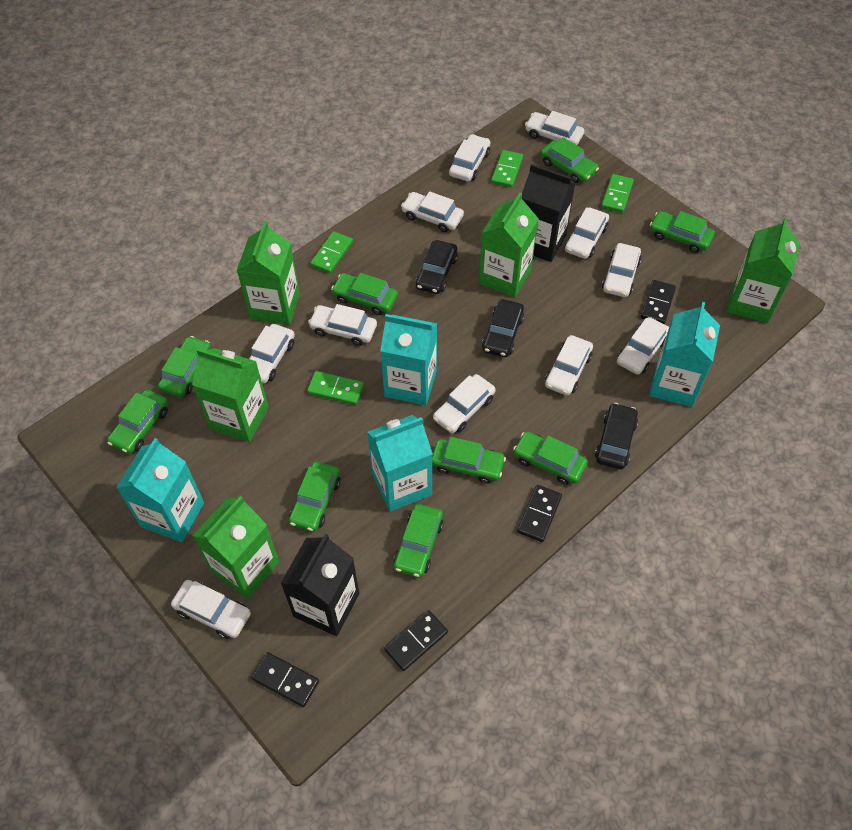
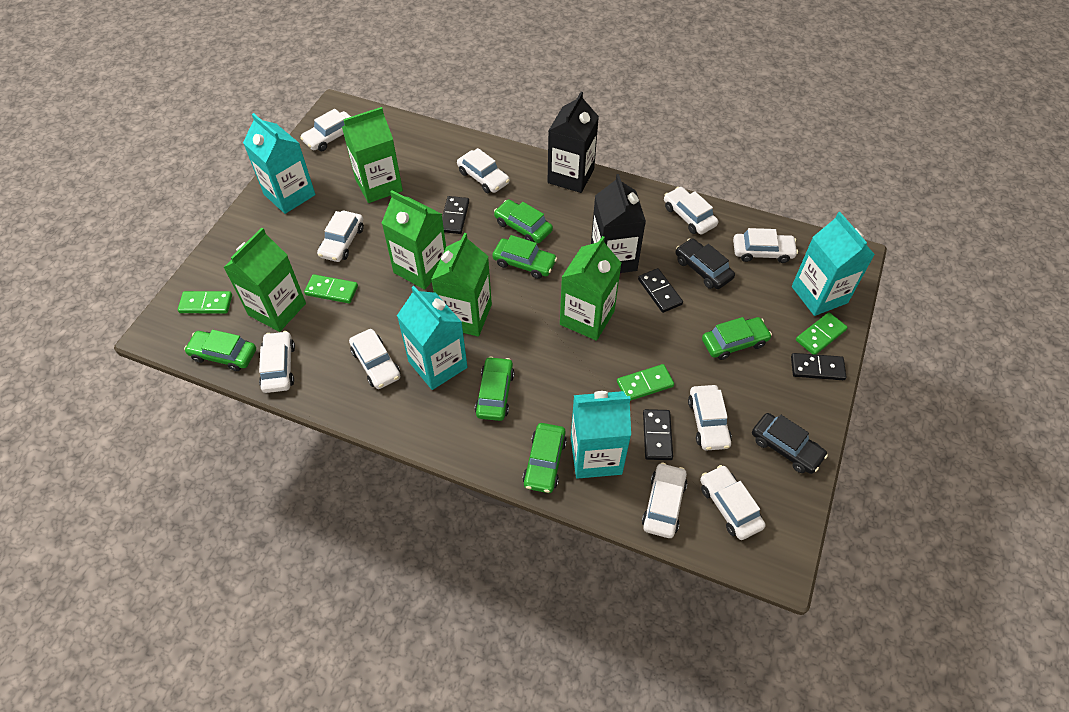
black car: [416,240,458,294] [482,299,524,357] [595,403,638,470] = 3 -> [675,238,735,289] [752,413,828,474] = 2
green car: [107,390,168,454] [158,336,211,397] [289,461,341,532] [331,273,398,315] [394,504,443,577] [432,437,506,484] [513,431,588,485] [540,137,599,183] [650,211,715,253] = 9 -> [184,330,256,371] [475,356,514,421] [492,235,557,279] [494,199,553,243] [523,423,567,493] [702,317,772,360] = 6
white car: [171,580,251,639] [249,324,295,383] [308,304,377,346] [401,191,464,232] [433,374,496,433] [449,134,490,182] [525,111,584,145] [545,335,593,396] [565,207,609,259] [602,243,641,297] [617,317,669,375] = 11 -> [259,331,295,393] [300,109,351,151] [317,211,364,262] [349,329,400,389] [457,148,510,193] [642,462,687,538] [664,187,718,235] [688,385,732,451] [700,465,765,540] [733,228,798,263] = 10

